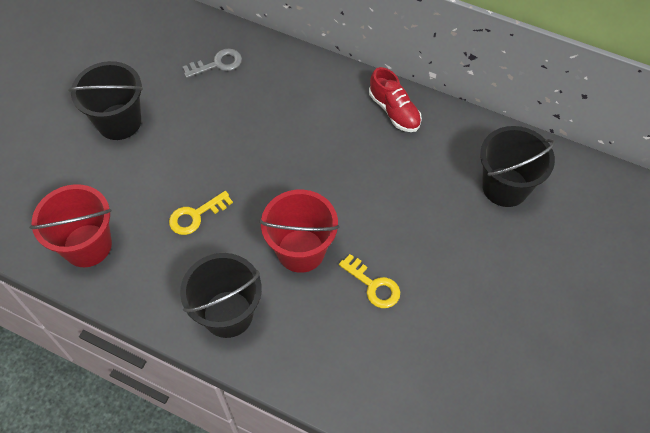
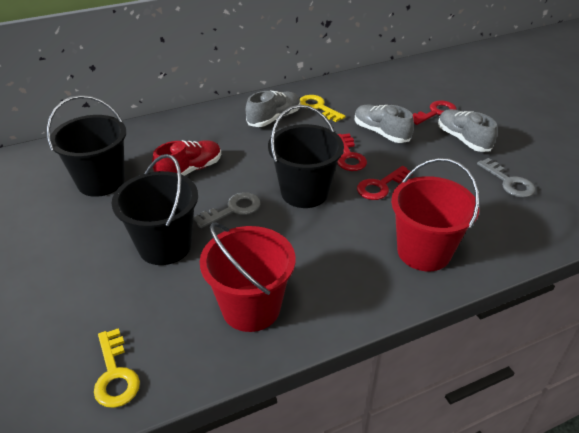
grey key: [183,49,242,78] = 1 -> [193,192,261,228] [477,158,536,198] = 2
grey shoe: none = 0 -> [246,91,300,127] [355,105,414,143] [438,109,497,152] = 3
red key: none = 0 -> [337,134,367,171] [357,166,413,200] [413,101,457,125] = 3

